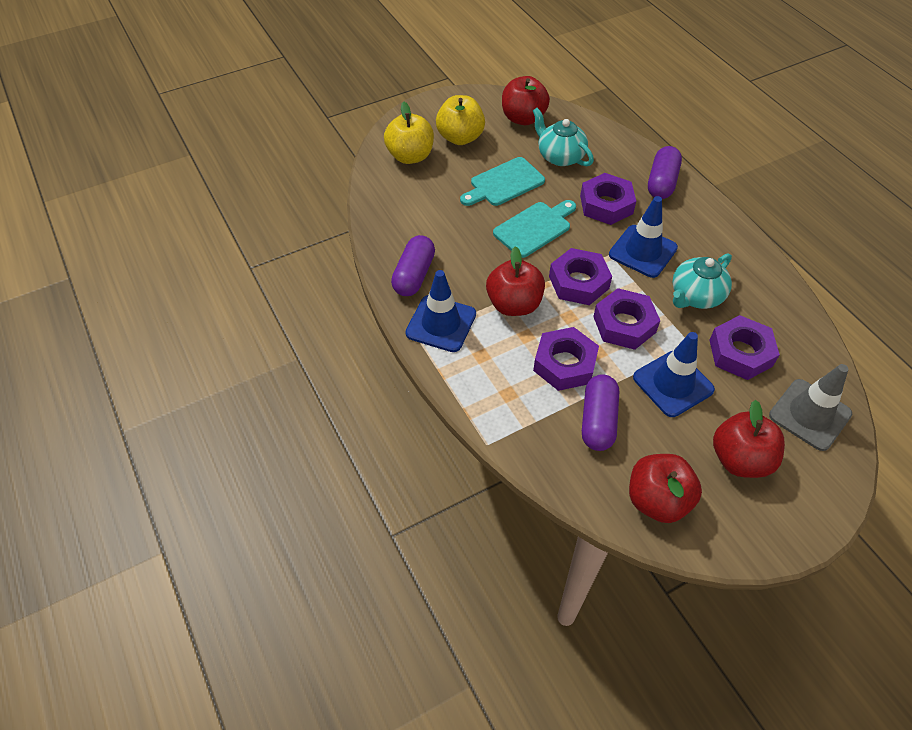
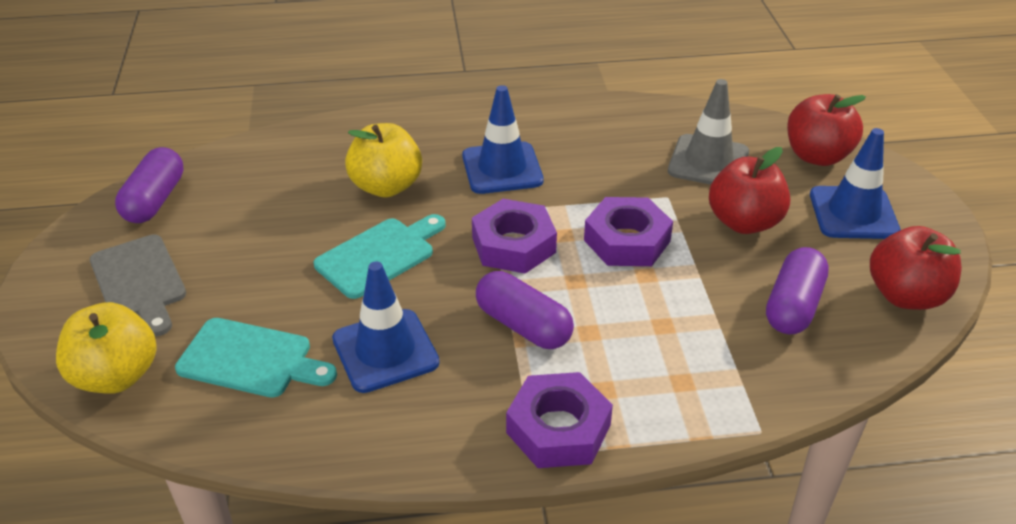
grey cutting board: none = 0 -> [90,235,186,336] = 1
purple nut: [533,327,599,391] [549,248,612,305] [580,173,636,225] [593,288,660,350] [710,315,780,380] = 5 -> [472,199,557,274] [506,372,613,468] [584,197,673,266] = 3
red apple: [486,246,545,316] [502,76,550,125] [629,454,702,523] [713,400,785,478] = 4 -> [709,147,790,234] [787,94,866,166] [870,226,962,310] = 3
turquoise teapot: [533,108,594,166] [673,253,732,309] = 2 -> none = 0

